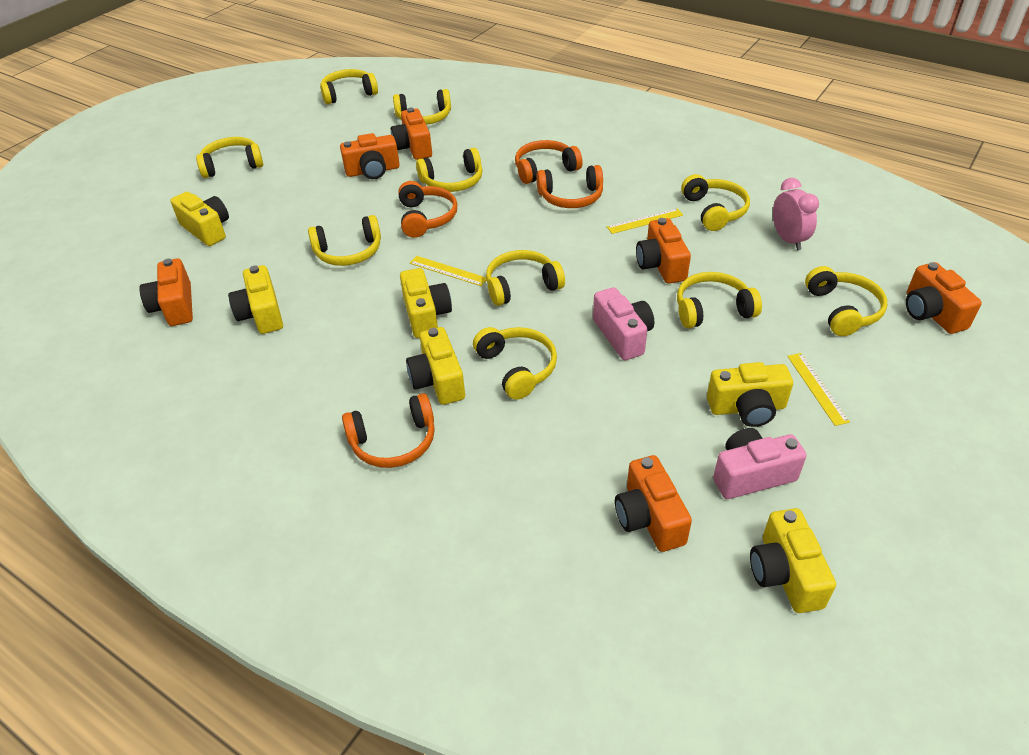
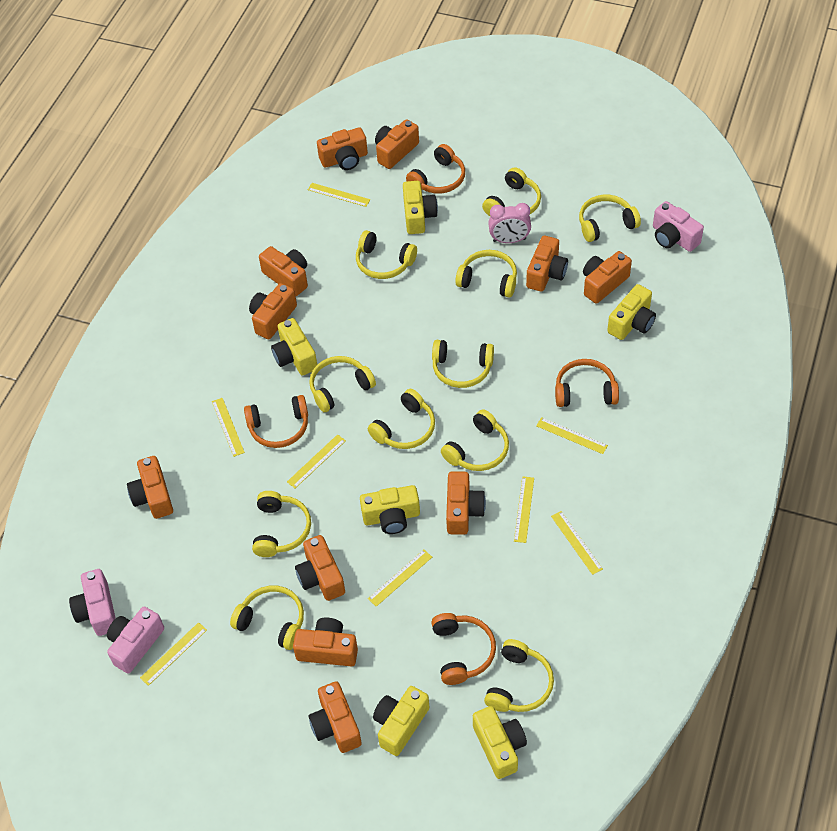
orange camera: [139,258,193,326] [340,133,400,179] [391,108,432,160] [615,455,692,552] [636,218,691,283] [906,262,982,334] = 6 -> [127,456,173,519] [249,283,297,339] [259,246,308,296] [293,617,358,666] [295,535,345,601] [308,681,362,753] [317,127,368,170] [375,119,419,169] [446,471,486,535] [526,235,568,292] [583,251,632,304] = 11
pink camera: [593,287,654,360] [713,428,807,499] = 2 -> [69,569,116,636] [107,606,164,673] [653,201,704,252] = 3
yellow headphones: [196,137,263,178] [308,215,381,266] [320,69,378,104] [393,89,451,125] [416,148,483,192] [473,327,557,400] [486,250,565,306] [677,272,762,328] [681,174,750,231] [805,266,887,336] = 10 -> [230,586,304,650] [252,491,311,557] [309,356,376,412] [356,230,417,279] [368,389,435,449] [432,340,494,388] [441,409,509,471] [455,250,517,298] [482,167,541,216] [484,639,554,712] [579,195,641,242] = 11
yellow ruler: [410,256,486,286] [607,208,683,234] [787,353,850,426] = 3 -> [140,622,207,686] [212,398,245,457] [287,434,346,488] [308,183,370,207] [368,550,432,607] [514,476,534,543] [536,417,608,454] [551,511,603,575] = 8

